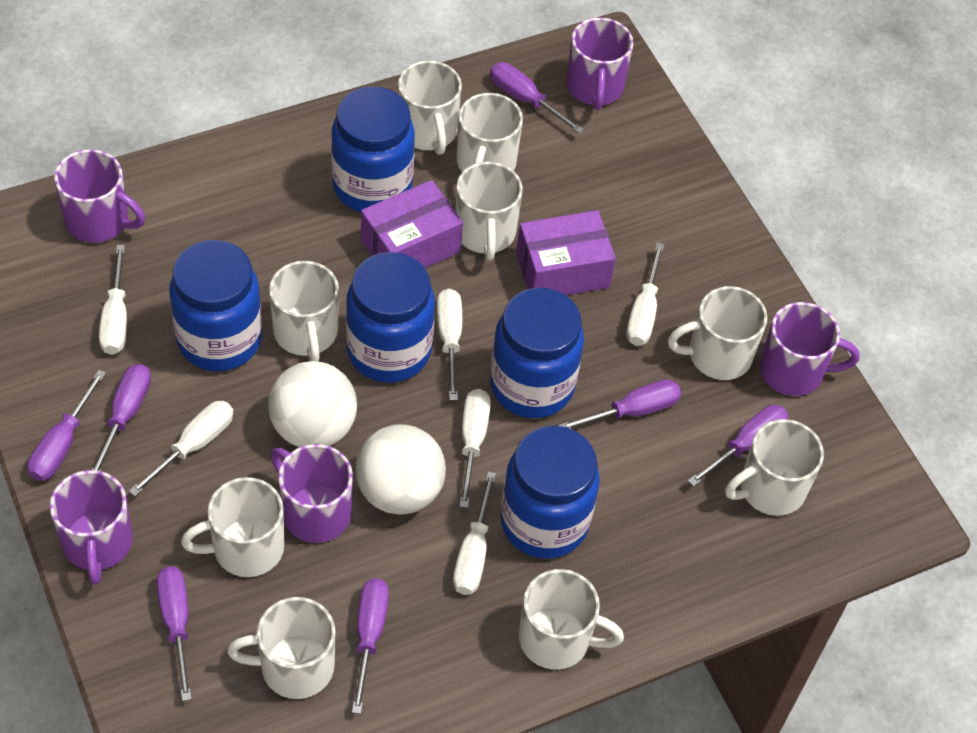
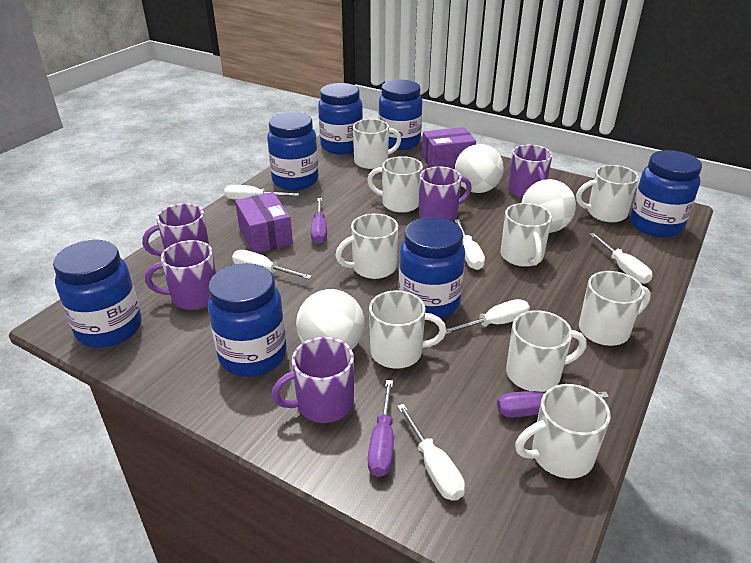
blue jar: [169,240,262,371] [331,86,415,212] [346,252,435,383] [490,288,584,418] [500,426,600,559] = 5 -> [53,240,142,348] [208,263,287,377] [267,112,319,191] [318,83,363,154] [378,80,423,150] [398,217,465,319] [630,150,702,238] = 7
purple screwdriver: [28,370,106,481] [92,364,151,471] [157,566,192,701] [352,578,389,714] [490,62,584,134] [558,380,681,429] [688,405,788,487] = 7 -> [311,198,327,244] [368,380,394,477] [497,391,609,418] = 3
white ball: [268,361,357,447] [355,424,446,515] = 2 -> [296,289,365,349] [455,144,504,193] [521,179,576,233] = 3

